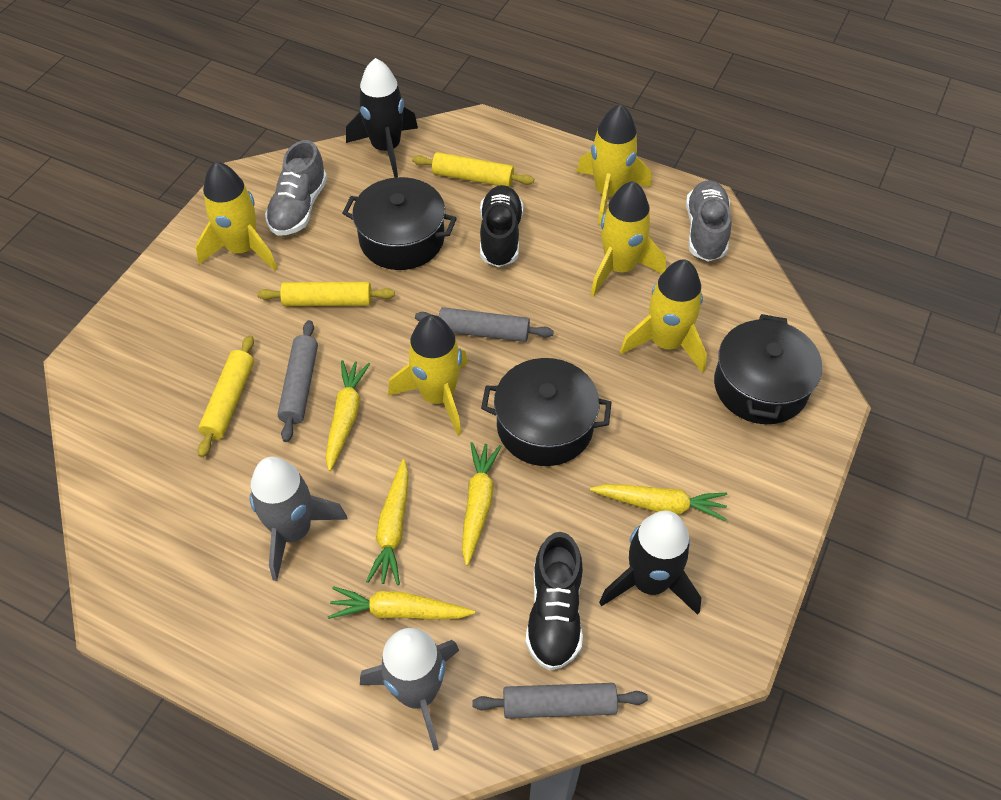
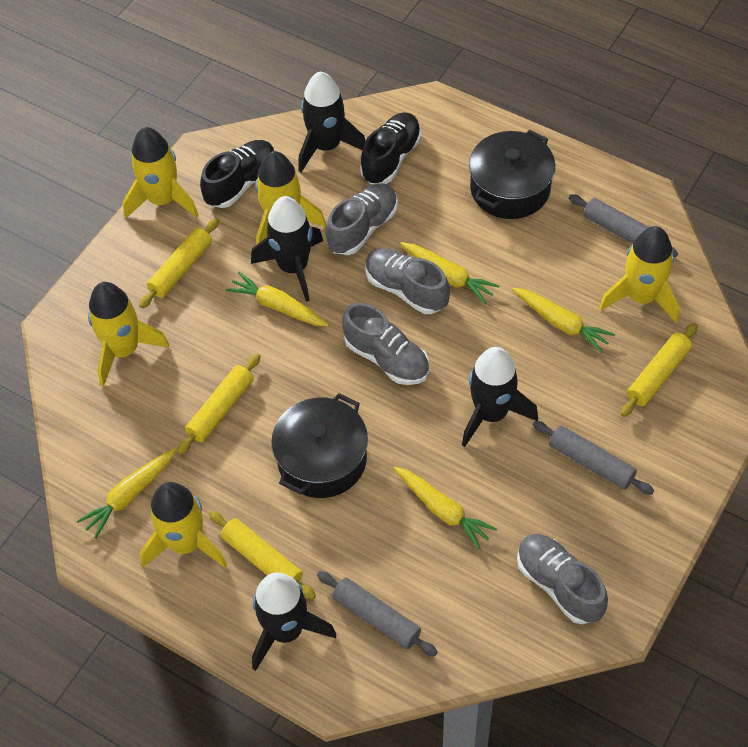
black pot: [342,177,457,270] [481,358,612,466] [714,314,822,424] = 3 -> [271,393,368,498] [469,130,555,219] = 2
black rocket: [346,58,418,178] [599,511,701,615] = 2 -> [251,196,323,302] [252,572,337,671] [298,72,365,172] [462,347,538,447] = 4
grey rocket: [249,457,348,581] [360,628,459,751] = 2 -> none = 0
grey shoe: [265,140,327,235] [686,180,731,262] = 2 -> [326,183,398,255] [342,303,429,385] [365,248,450,314] [517,534,608,624] = 4
yellow rolling pin: [198,335,254,457] [257,282,395,306] [412,152,534,187] = 3 -> [139,218,219,308] [177,354,261,455] [209,511,316,600] [621,323,698,417] = 4

